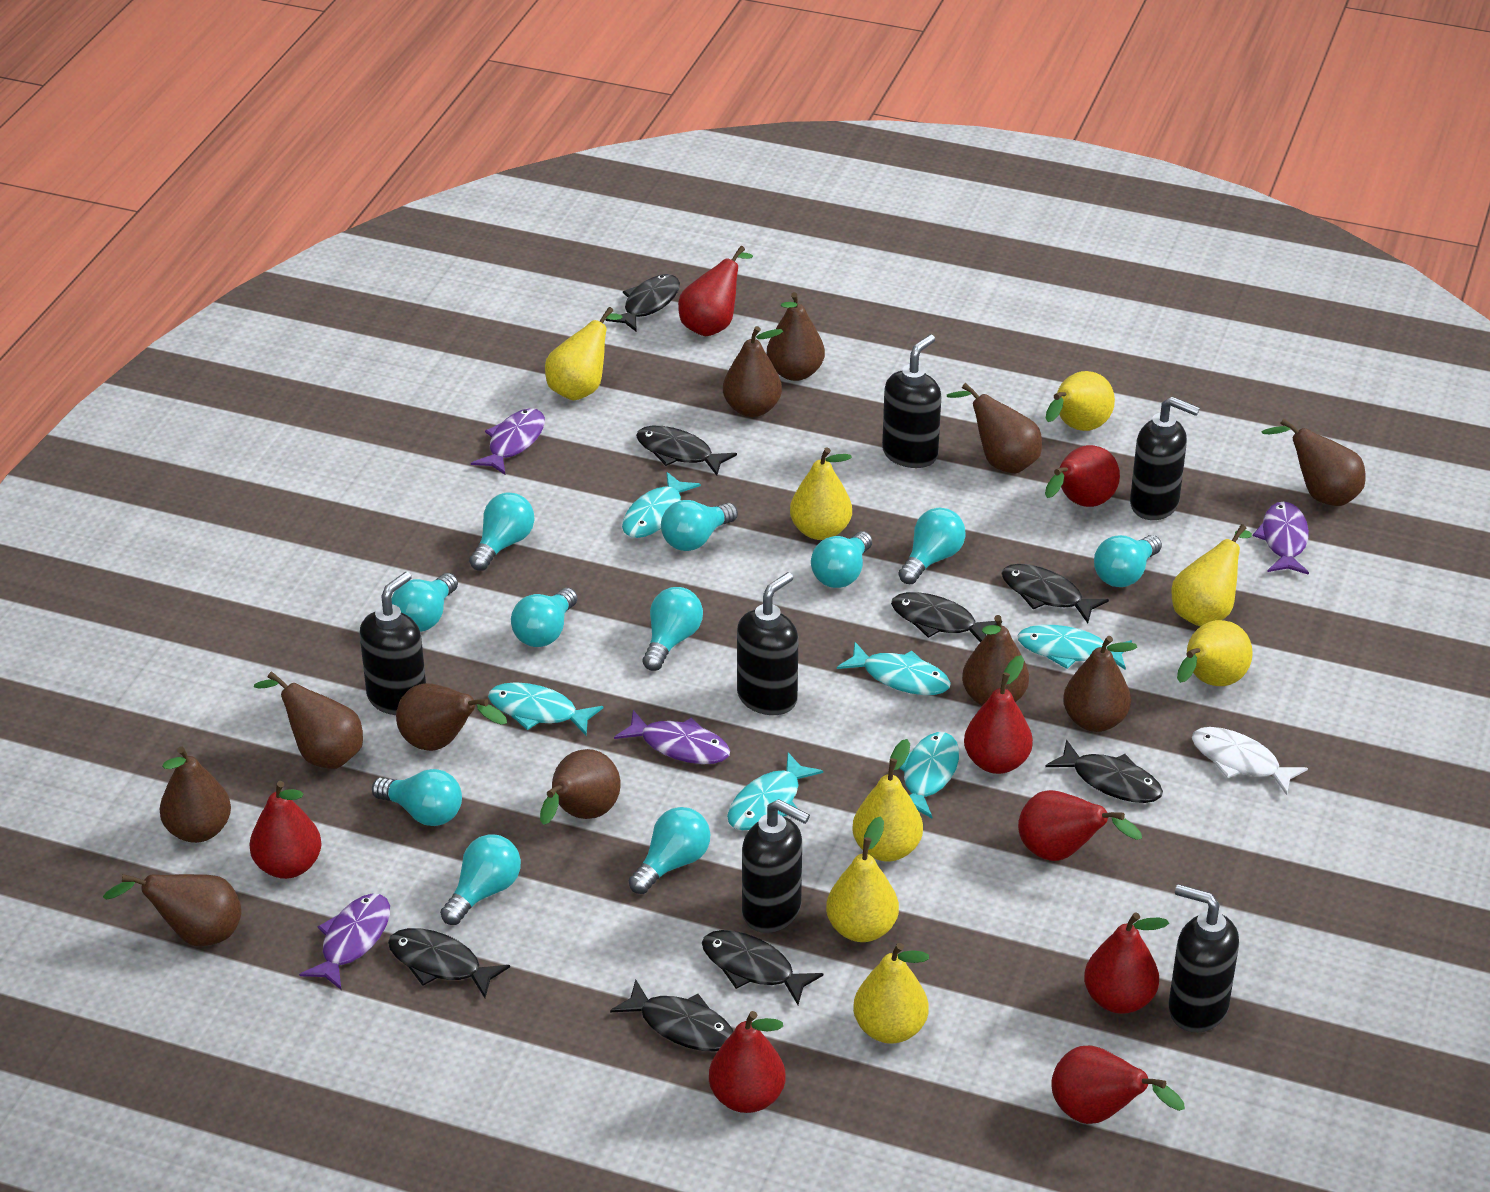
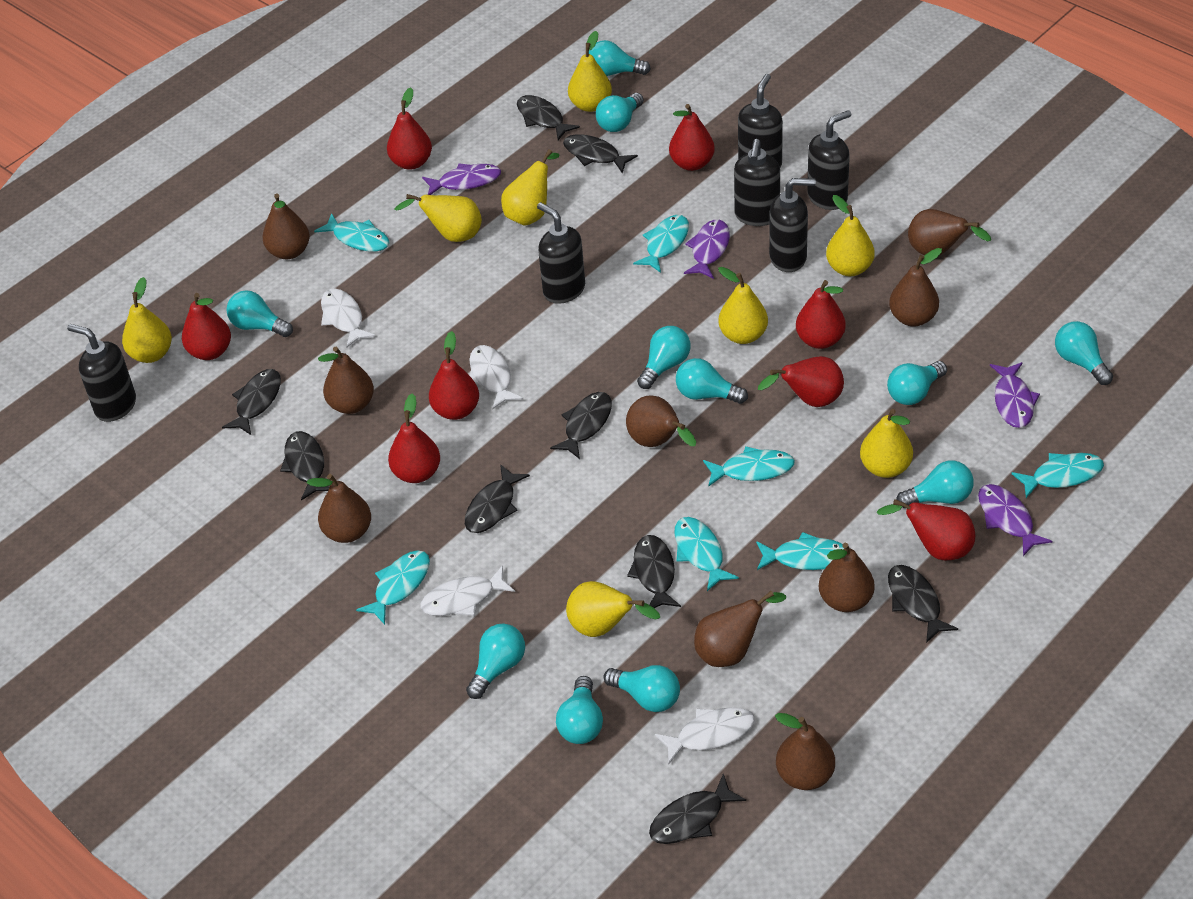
black fish: [388,928,510,998] [606,274,680,331] [610,979,734,1051] [636,426,737,476] [702,930,823,1005] [891,592,1002,642] [1001,564,1109,623] [1045,740,1163,803] = 8 -> [222,369,281,435] [280,431,329,501] [465,464,530,533] [517,95,580,140] [550,392,612,459] [563,134,638,173] [627,535,681,608] [649,774,746,844] [888,565,958,643] = 9
brown pear: [103,874,242,946] [160,746,231,843] [254,671,363,769] [396,683,507,751] [540,749,621,825] [723,326,783,417] [767,292,825,381] [947,383,1042,473] [962,615,1029,706] [1063,636,1137,732] [1261,418,1365,506] = 11 -> [263,194,310,259] [307,474,371,543] [318,346,374,414] [626,395,696,447] [694,591,786,667] [775,713,835,790] [819,543,875,612] [889,248,942,326] [908,209,991,255] = 9
turquoise fish: [488,682,603,735] [622,472,701,538] [727,753,823,830] [837,642,951,695] [899,732,959,818] [1017,625,1132,670] = 6 -> [314,213,390,252] [356,550,430,625] [633,215,689,273] [674,517,739,591] [703,446,795,487] [756,532,844,570] [1011,453,1104,498] = 7
white fish: [1192,727,1308,795] = 1 -> [321,288,375,348] [420,565,515,616] [470,345,523,409] [655,707,755,764] = 4

